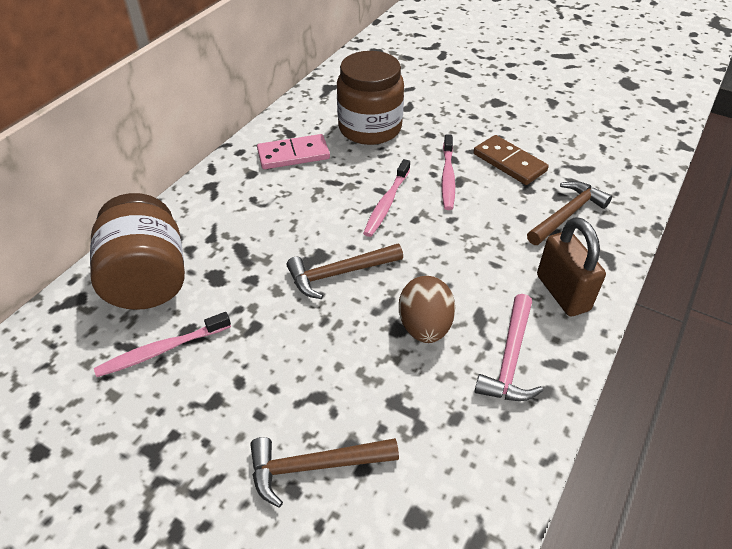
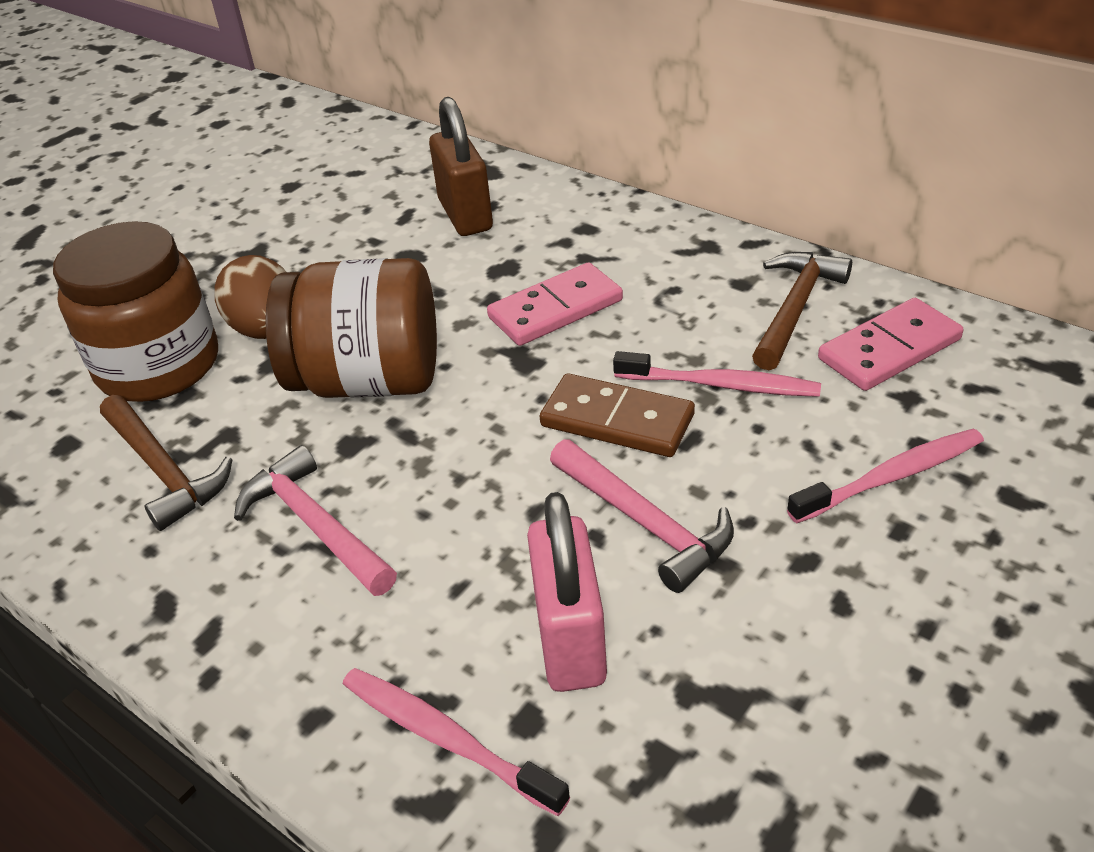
brown hammer: [250,437,399,507] [287,244,403,299] [527,181,612,245] = 3 -> [100,395,233,531] [752,252,852,370] = 2
pink domino: [257,134,330,169] = 1 -> [487,262,623,346] [818,298,963,391] = 2
pink hammer: [474,294,543,401] = 1 -> [234,445,397,596] [550,439,734,593] = 2
pink padlock: none = 0 -> [527,492,607,692] = 1

